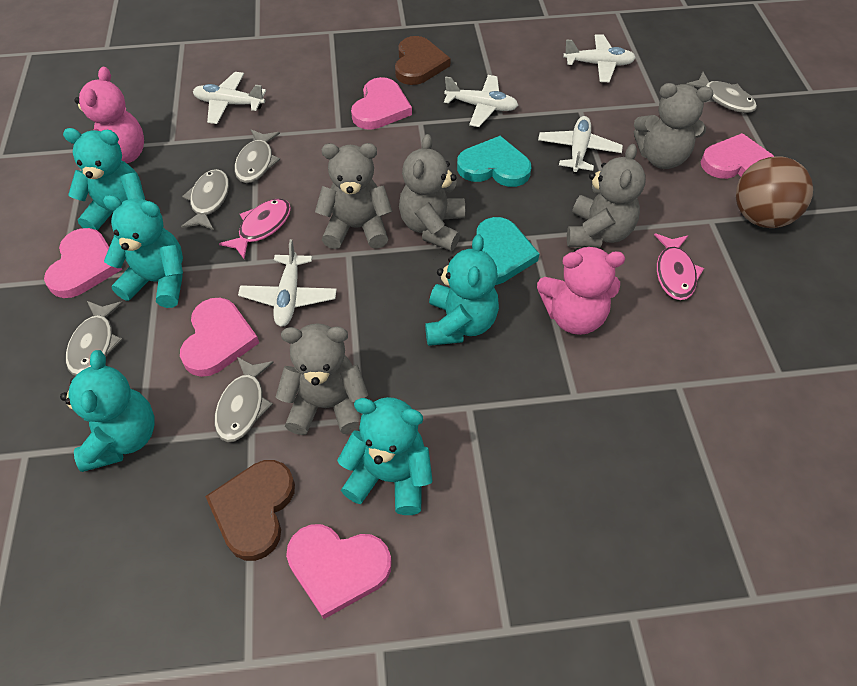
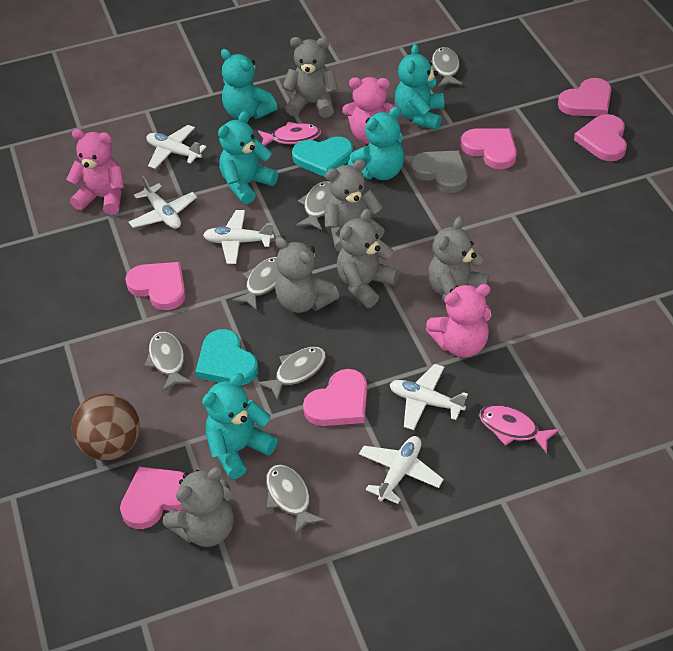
brown heart: [205,460,295,561] [395,36,451,85] = 2 -> none = 0
grey fish: [66,301,123,376] [181,169,229,230] [214,357,274,442] [234,129,280,183] [687,72,757,113] = 5 -> [144,331,192,391] [232,257,279,310] [257,347,326,401] [266,465,325,534] [296,181,332,230] [431,47,463,87] = 6
grey heart: none = 0 -> [411,151,468,193] = 1
grey teddy bear: [276,323,368,435] [315,143,393,249] [399,134,465,251] [567,144,646,248] [634,83,713,169] = 5 -> [163,467,234,547] [275,237,339,313] [282,37,338,118] [324,159,385,252] [337,209,399,308] [428,216,489,304] = 6
pink heart: [44,228,122,298] [180,298,259,377] [286,524,391,619] [351,77,412,130] [701,133,775,179] = 5 -> [120,467,184,529] [125,262,186,310] [303,369,367,426] [461,128,517,169] [558,78,612,116] [574,114,627,161] = 6
pink teddy bear: [74,67,144,163] [537,246,625,335] = 2 -> [66,129,124,215] [343,77,399,144] [426,284,491,357] = 3

